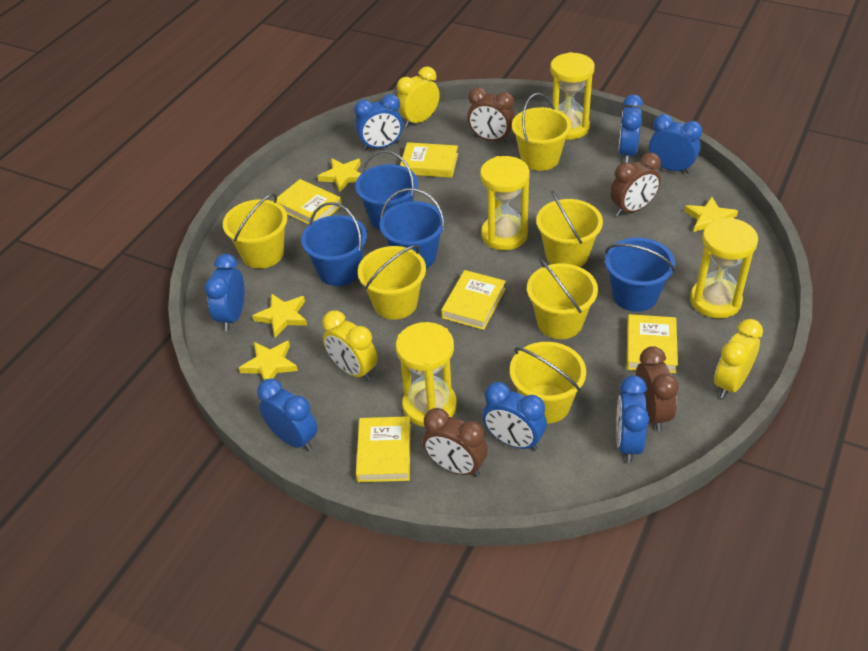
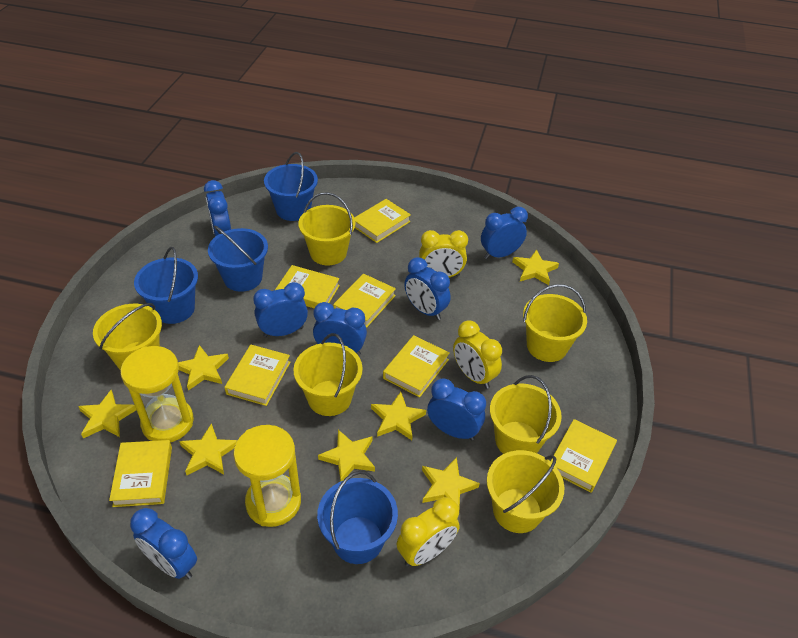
brown clock: [423,408,488,477] [467,87,515,143] [610,153,661,216] [636,346,679,431] = 4 -> none = 0
yellow book: [273,179,342,224] [356,416,411,482] [400,142,458,178] [441,270,506,330] [627,314,678,373] = 5 -> [109,440,172,507] [224,345,291,406] [275,265,340,308] [333,274,396,328] [354,199,411,243] [383,335,449,397] [551,419,617,493] = 7
yellow hourglass: [396,322,457,427] [480,156,530,250] [550,52,595,140] [690,218,758,318] = 4 -> [121,346,194,442] [233,425,301,527] = 2
yellow star: [239,341,298,380] [252,294,307,338] [318,158,361,192] [684,197,738,232] = 4 -> [78,390,136,438] [178,345,229,391] [179,423,237,475] [318,430,375,482] [371,392,426,440] [422,457,480,508] [512,249,559,285] = 7

